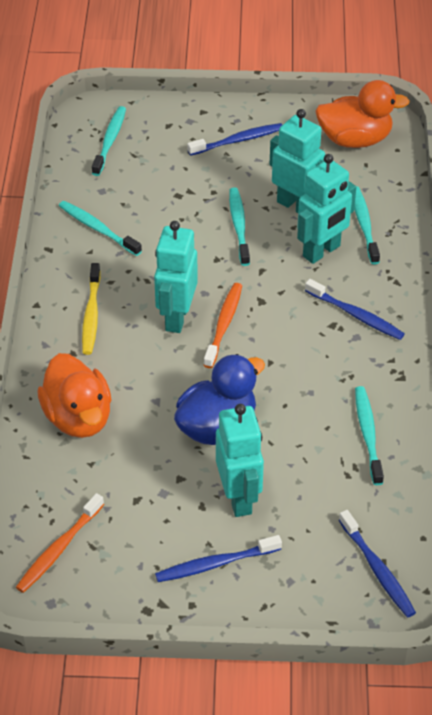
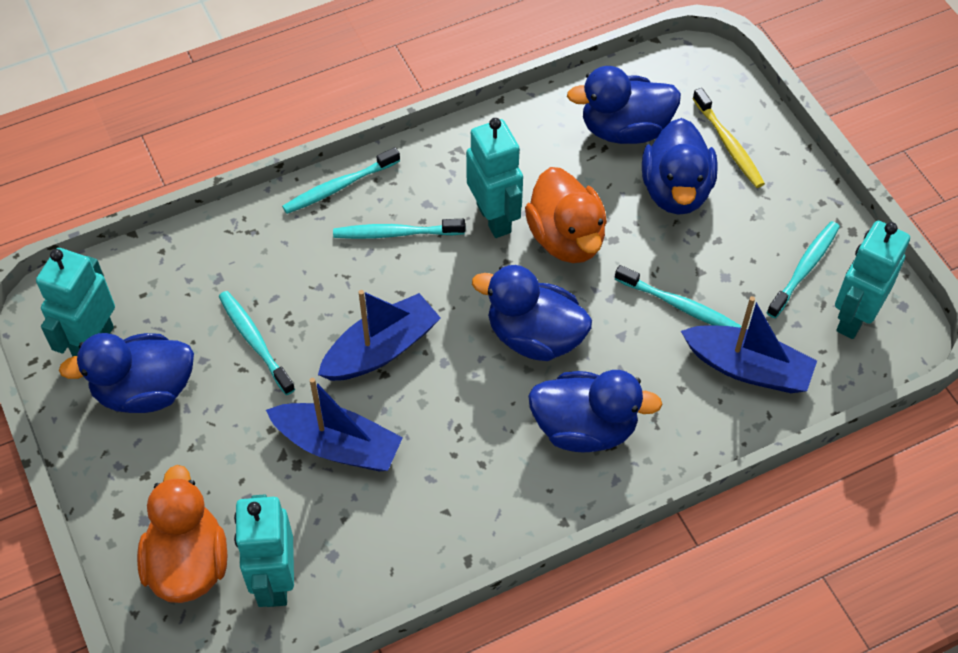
blue boat: none = 0 -> [266,378,403,471] [318,290,441,381] [681,296,817,393] = 3
blue duck: [174,354,265,445] = 1 -> [59,333,194,413] [472,265,592,361] [528,370,663,452] [567,66,681,144] [642,118,718,215] = 5
blue toothbrush: [155,535,282,582] [187,123,282,156] [305,279,405,340] [339,510,416,618] = 4 -> none = 0
orange toothbrush: [16,493,104,593] [204,283,242,368] = 2 -> none = 0

